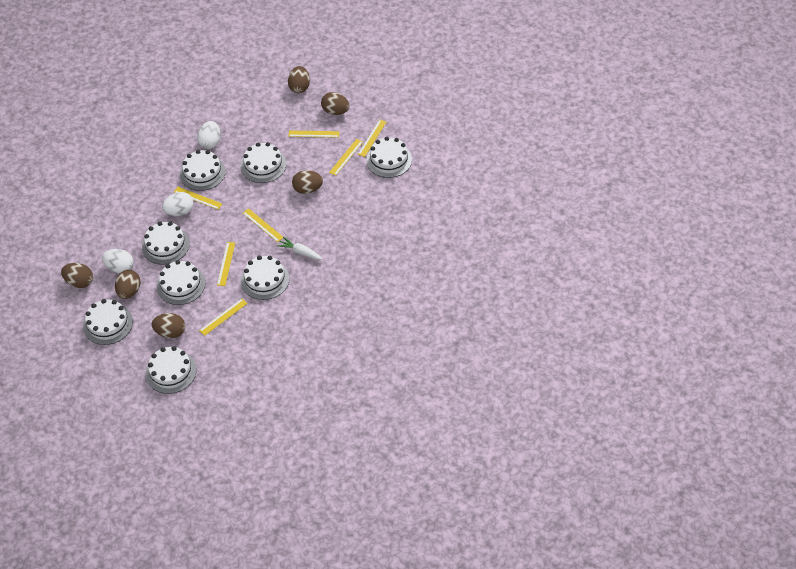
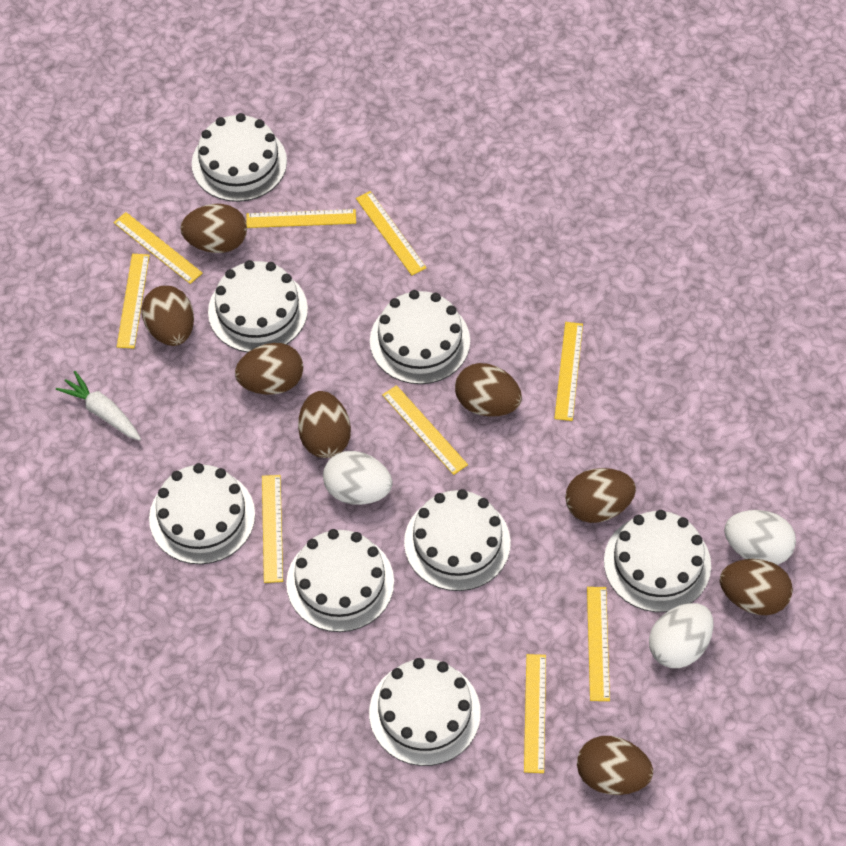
brown egg: [61,263,93,288] [115,270,141,299] [152,313,185,338] [288,66,310,93] [292,170,323,194] [321,92,349,115] = 6 -> [142,286,194,346] [180,204,247,253] [235,343,303,394] [298,391,351,458] [455,363,522,417] [565,468,636,523] [577,736,653,795] [720,559,793,615] = 8
yellow ruler: [174,187,222,209] [199,299,248,336] [217,242,235,286] [243,208,283,242] [288,131,340,137] [329,139,363,176] [358,119,386,157] = 7 -> [114,212,202,284] [117,254,150,348] [246,209,356,228] [262,475,283,583] [356,191,426,275] [382,385,468,475] [524,654,546,773] [554,322,583,421] [587,587,610,701] = 9

